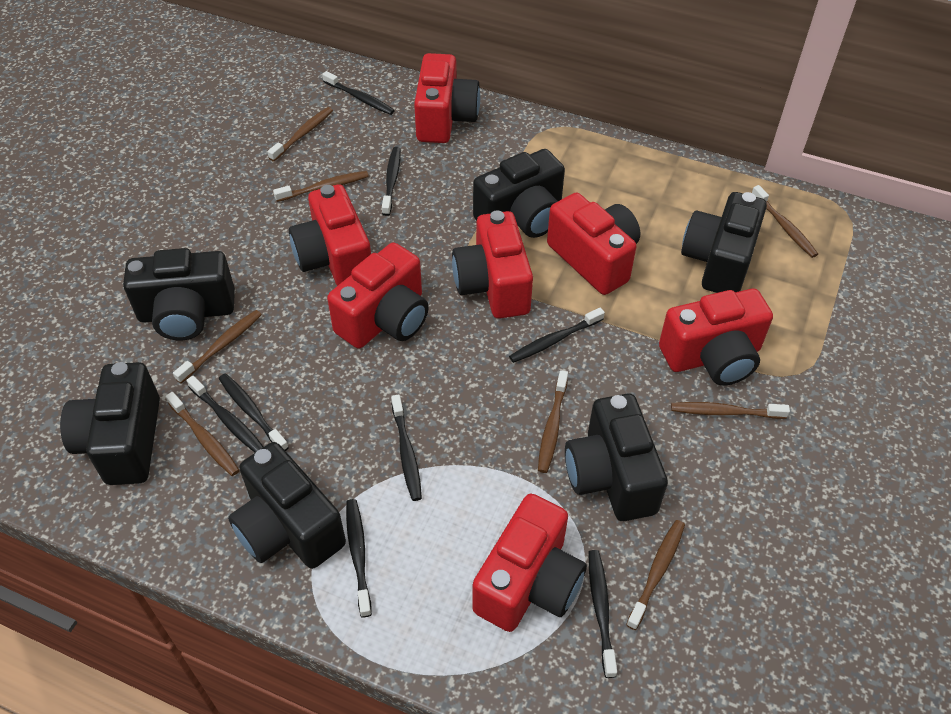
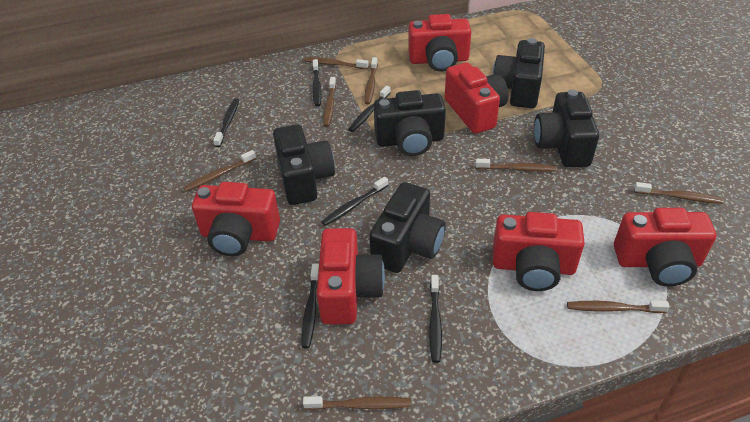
black camera: [60,362,160,485] [123,248,235,340] [228,442,346,569] [473,149,565,238] [565,393,668,521] [681,192,767,293] = 6 -> [273,124,335,205] [369,182,446,273] [374,90,446,156] [492,38,545,108] [534,89,599,167] = 5
black toothbrush: [186,376,264,453] [219,374,289,451] [322,71,395,115] [346,499,372,617] [382,147,401,216] [391,394,422,501] [509,308,605,363] [589,550,617,678] = 8 -> [213,98,239,147] [302,263,319,348] [312,59,322,106] [321,177,388,226] [348,86,391,132] [429,275,442,363] = 6
red camera: [289,184,371,286] [327,242,429,348] [414,53,480,143] [452,210,533,319] [472,494,587,632] [547,193,640,295] [659,289,773,386] = 7 -> [192,182,280,256] [317,228,385,324] [408,14,471,72] [445,62,509,134] [493,212,585,291] [614,208,717,287] = 6

